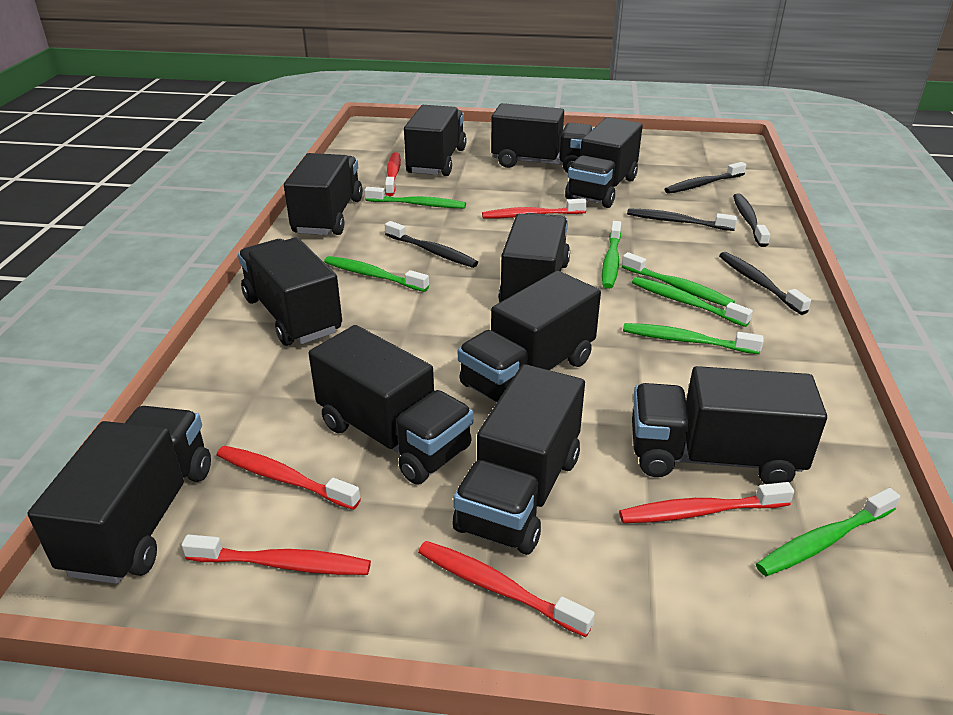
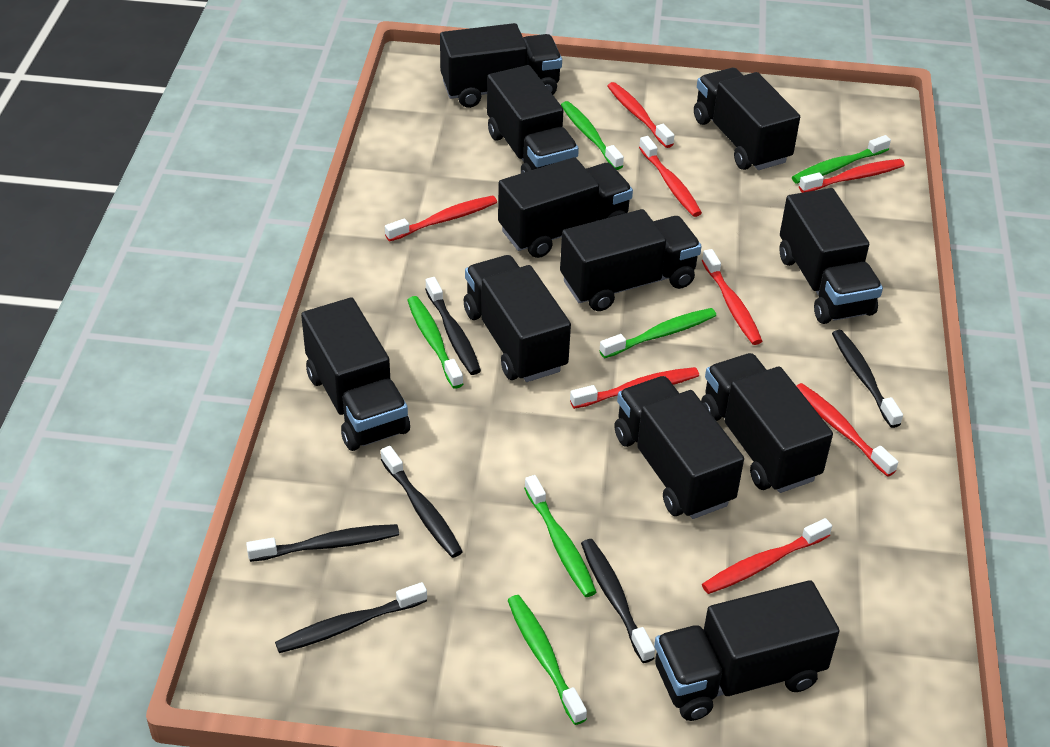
black toothbrush: [385,221,478,268] [627,208,738,231] [664,162,746,194] [719,252,811,315] [733,194,770,247] = 5 -> [246,524,399,562] [275,582,427,653] [381,446,463,558] [425,277,481,375] [581,539,655,663] [832,330,903,428] = 6
green toothbrush: [324,256,429,292] [364,187,466,208] [602,221,621,289] [622,252,735,306] [623,323,764,354] [632,277,753,327] [756,488,900,576] = 7 -> [407,296,463,389] [507,595,587,725] [524,475,596,597] [561,101,624,170] [599,308,716,358] [792,135,891,184] = 6
red toothbrush: [181,535,371,575] [217,446,361,510] [385,152,401,196] [418,541,595,637] [482,198,587,218] [619,482,794,523] = 6 -> [385,195,497,241] [570,367,699,409] [607,82,674,148] [639,136,702,217] [702,249,762,345] [702,518,832,594] [796,383,898,477] [799,159,905,193] = 8

